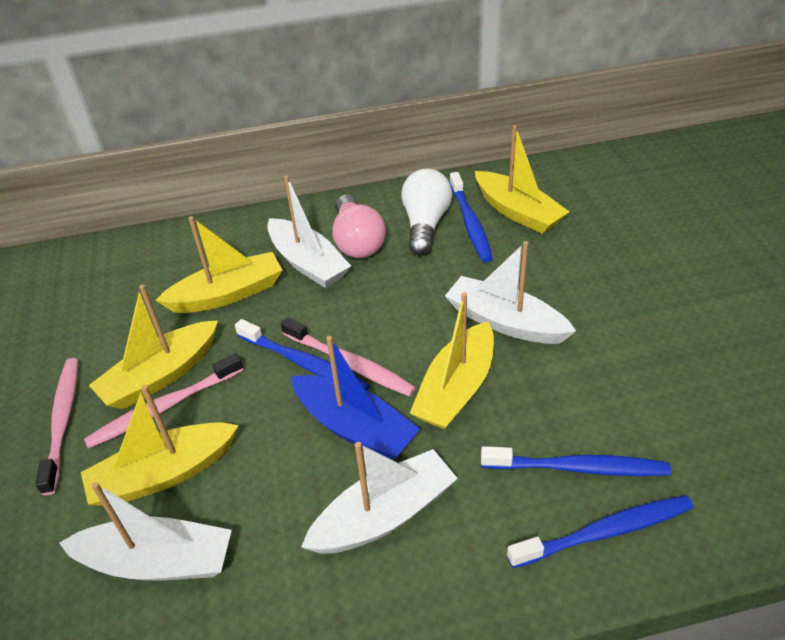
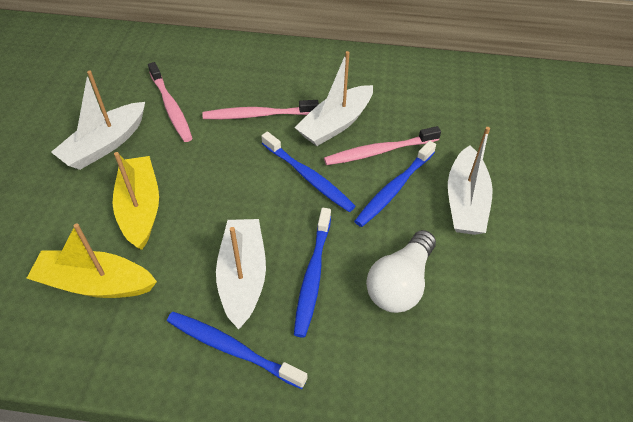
blue boat: [291,336,420,459] = 1 -> none = 0
pink light bulb: [332,195,386,258] = 1 -> none = 0
yellow boat: [81,385,239,506] [89,285,218,409] [156,216,282,313] [410,292,494,430] [475,125,569,234] = 5 -> [27,223,157,298] [113,152,159,250] = 2

